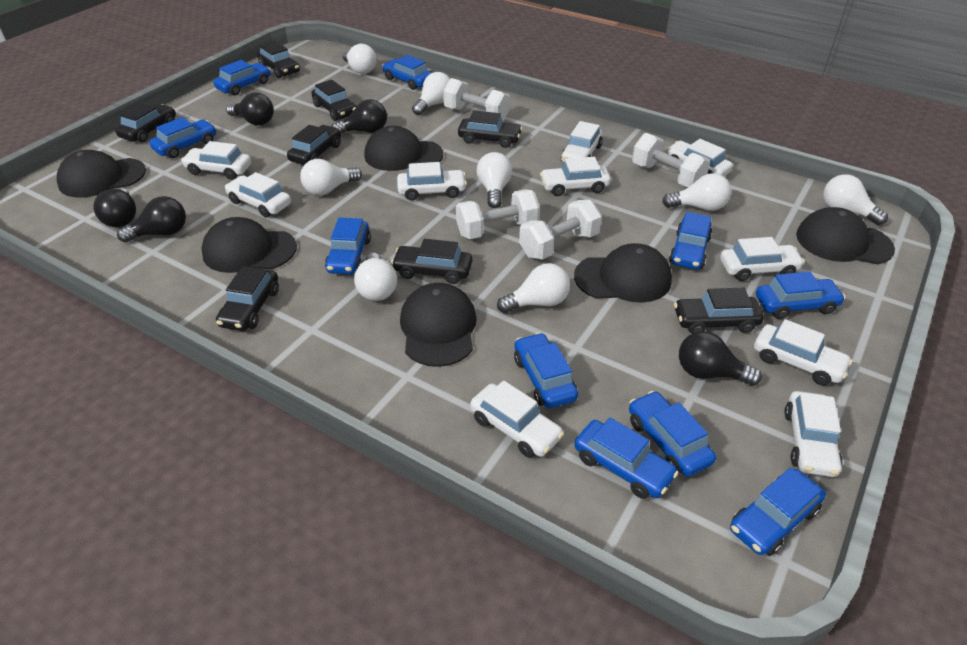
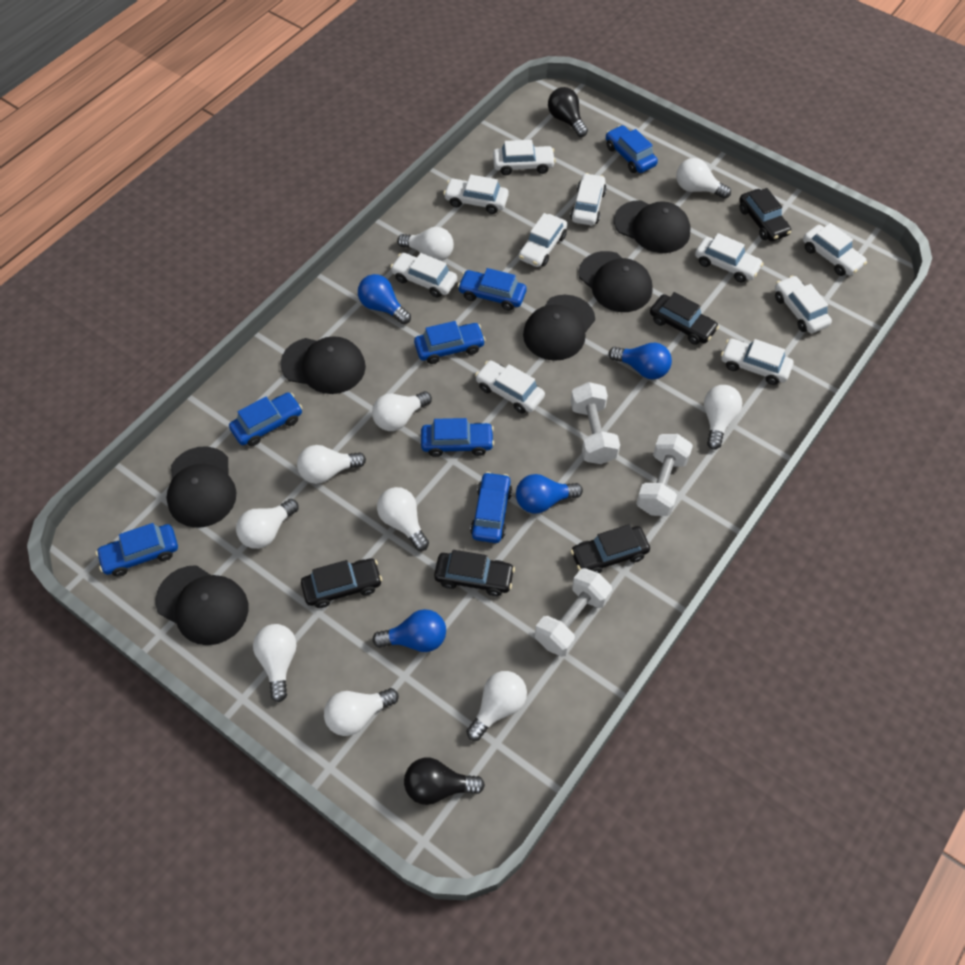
black car: [115,103,176,143] [216,266,279,331] [257,41,300,78] [287,125,341,165] [311,80,357,121] [391,239,472,284] [458,110,523,148] [674,288,764,334] = 8 -> [301,558,382,608] [434,550,515,596] [570,524,650,573] [650,292,719,345] [739,188,791,241] = 5
black light bulb: [93,188,136,227] [117,196,186,243] [226,92,274,125] [331,99,387,134] [679,331,762,386] = 5 -> [404,757,485,805] [548,87,588,137] = 2
blue car: [149,117,216,158] [213,60,271,96] [325,217,371,274] [382,55,431,90] [514,333,578,408] [574,417,679,499] [629,391,716,477] [669,212,712,269] [730,468,826,556] [756,272,846,319] = 10 -> [96,523,178,577] [229,393,302,446] [414,321,486,364] [421,418,494,457] [457,268,527,311] [470,472,512,543] [606,125,658,173] = 7
blue light bulb: none = 0 -> [358,274,411,324] [372,609,446,652] [516,474,583,513] [608,343,672,379] = 4
white dumbbell: [443,78,510,121] [456,189,540,239] [519,200,602,260] [632,133,710,188] = 4 -> [535,568,612,657] [571,382,620,464] [636,434,693,516] = 3
white light bulb: [300,159,362,195] [342,44,377,74] [354,253,397,301] [412,72,450,115] [477,152,512,208] [497,263,570,313] [662,173,731,211] [823,174,888,225] = 8 -> [236,499,299,549] [253,624,297,702] [297,445,366,484] [324,688,399,736] [372,391,432,431] [377,487,429,551] [397,227,454,261] [466,671,527,741] [676,158,731,199] [704,385,742,450] = 10

